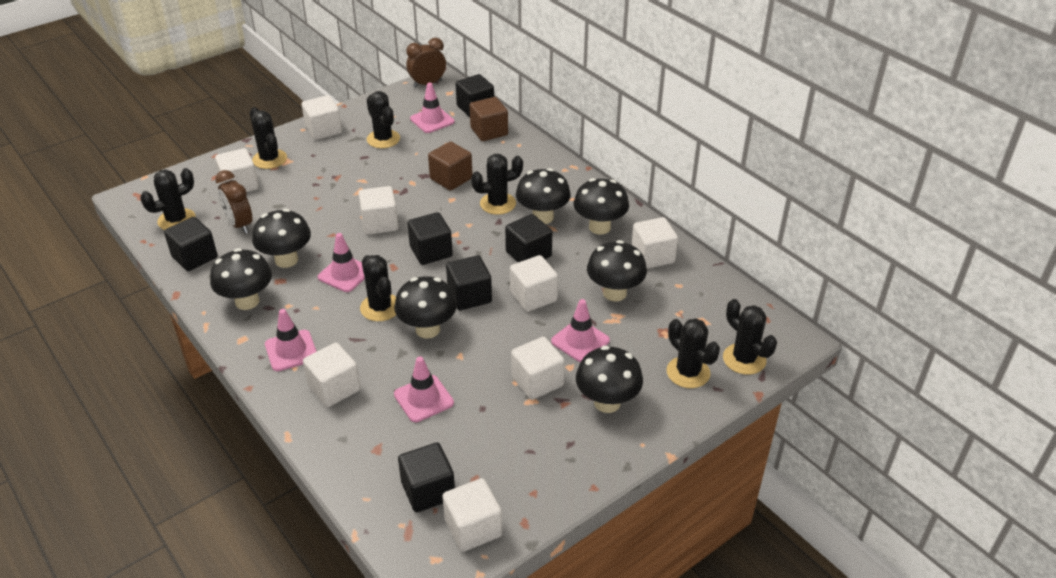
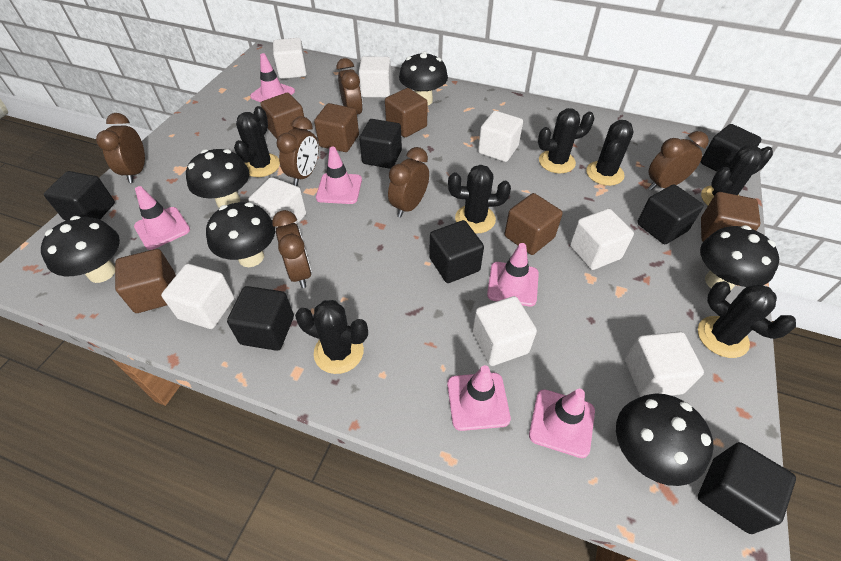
black cube: [164,217,218,271] [398,442,455,512] [407,212,453,265] [446,255,492,310] [456,74,494,117] [505,214,552,262] = 6 -> [44,171,115,221] [227,286,294,351] [359,119,402,169] [429,220,484,283] [637,184,704,244] [698,442,796,534] [701,124,762,172] = 7
black mushroom: [210,248,272,310] [252,209,311,268] [394,276,457,338] [516,168,571,224] [574,178,629,235] [576,346,643,413] [587,240,647,301] = 7 -> [41,216,120,283] [186,149,249,208] [206,202,275,267] [399,52,448,105] [616,393,714,486] [700,225,779,290] = 6
brown clock: [215,170,252,234] [406,38,446,88] = 2 -> [96,113,145,183] [272,210,312,288] [276,117,318,186] [336,58,363,120] [388,147,429,218] [648,131,709,190] = 6
brown cube: [428,141,472,191] [470,97,508,141] = 2 -> [115,249,176,313] [261,93,307,139] [314,103,359,152] [385,88,428,137] [505,193,563,255] [701,192,761,242] = 6
pink traffic cone: [265,309,317,371] [318,233,365,292] [394,356,454,422] [410,83,455,133] [551,299,610,362] = 5 -> [134,186,190,250] [250,53,295,102] [316,147,362,204] [447,365,511,431] [487,243,539,306] [529,389,595,458] = 6

